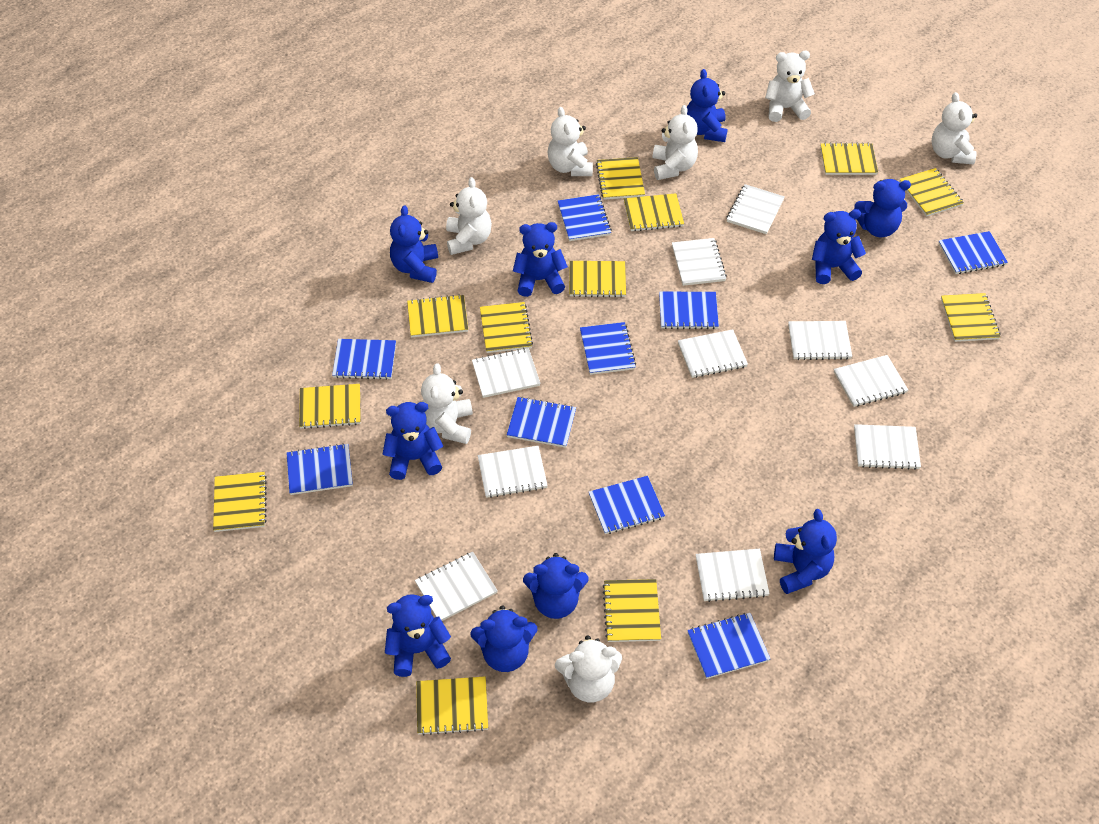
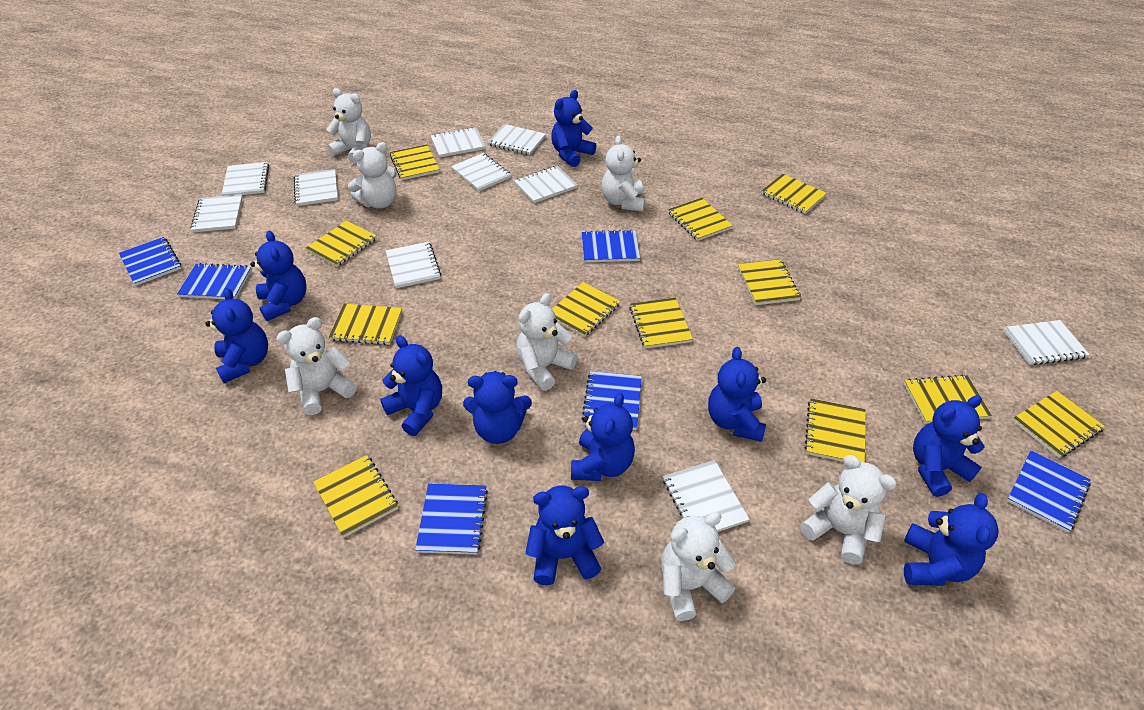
blue notebook: [287,443,353,495] [332,339,396,380] [507,397,576,448] [558,194,612,241] [580,322,636,375] [589,476,665,534] [659,292,719,329] [687,613,770,679] [938,231,1008,274] = 9 -> [119,237,181,286] [177,263,252,299] [415,484,488,555] [581,230,640,263] [581,371,642,430] [1007,450,1091,533] = 6

